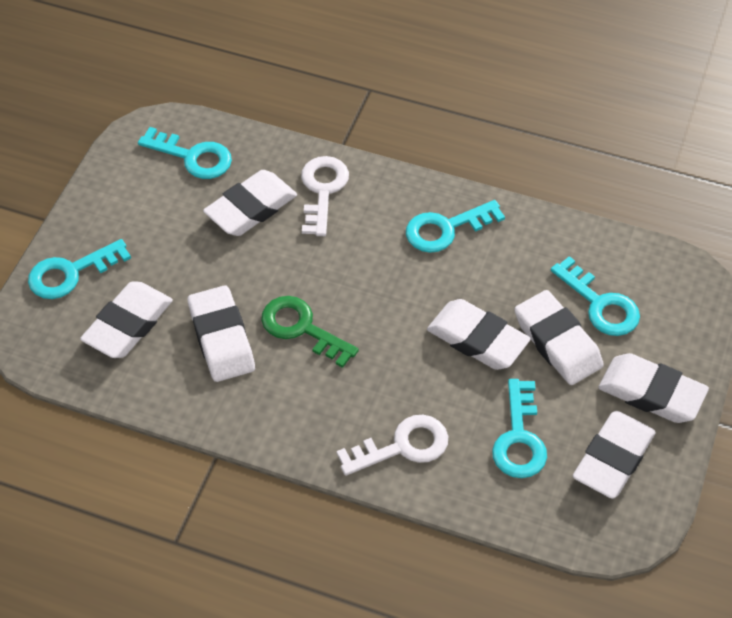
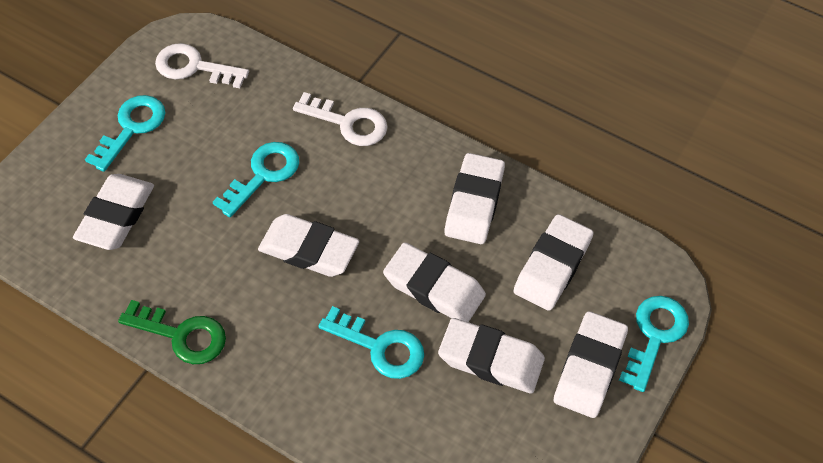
turquoise key: [28,239,131,299] [138,127,232,179] [406,200,505,253] [492,379,547,478] [551,256,640,336] = 5 -> [85,95,165,172] [213,142,299,217] [319,306,424,379] [619,296,689,392] = 4

